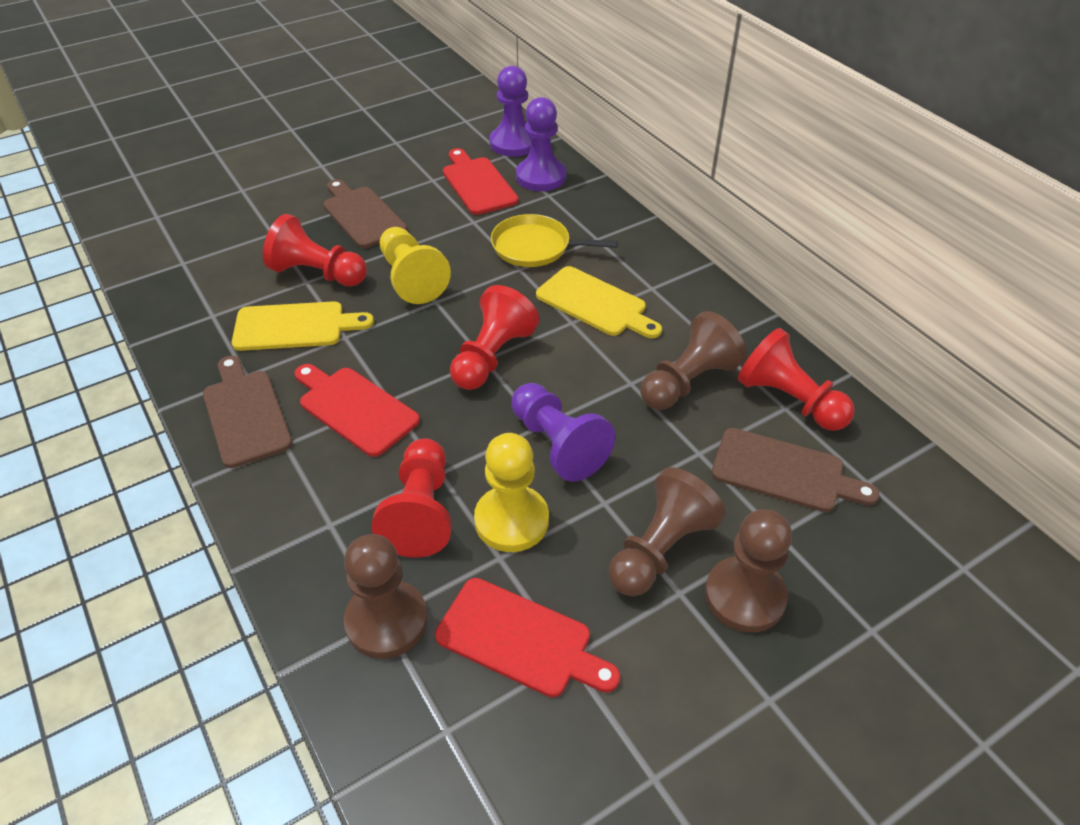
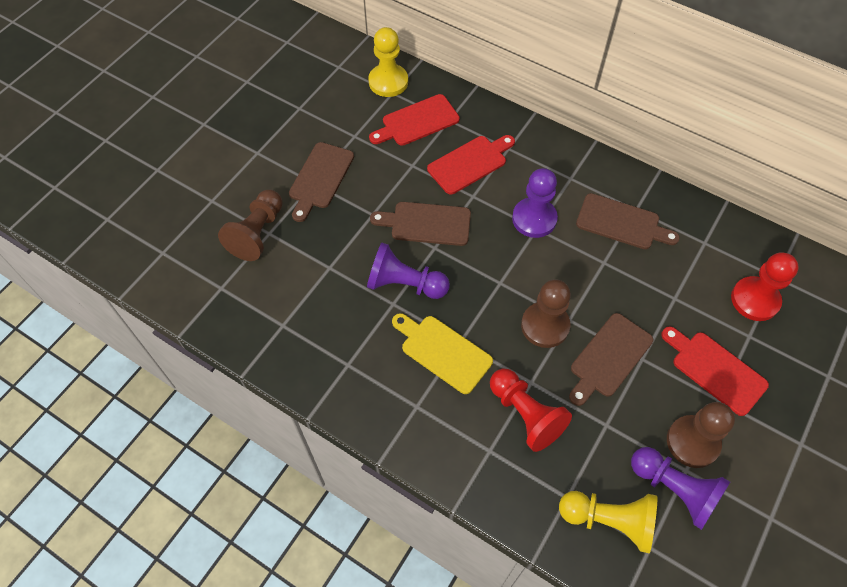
brown cutting board: [203,356,292,468] [323,179,407,248] [711,428,879,512] = 3 -> [289,142,354,222] [370,202,471,246] [569,313,653,406] [576,193,680,249] = 4
brown pawn: [344,534,427,659] [609,467,726,596] [640,311,747,410] [705,509,792,633] = 4 -> [218,190,283,261] [521,279,571,348] [667,402,735,468] = 3
red pawn: [263,214,367,287] [371,438,452,558] [450,285,539,390] [738,328,855,431] = 4 -> [490,368,572,452] [731,252,799,321] = 2
yellow cutting board: [232,301,374,351] [536,266,662,338] = 2 -> [392,313,493,394] = 1
yellow pan: [491,214,618,267] = 1 -> none = 0

